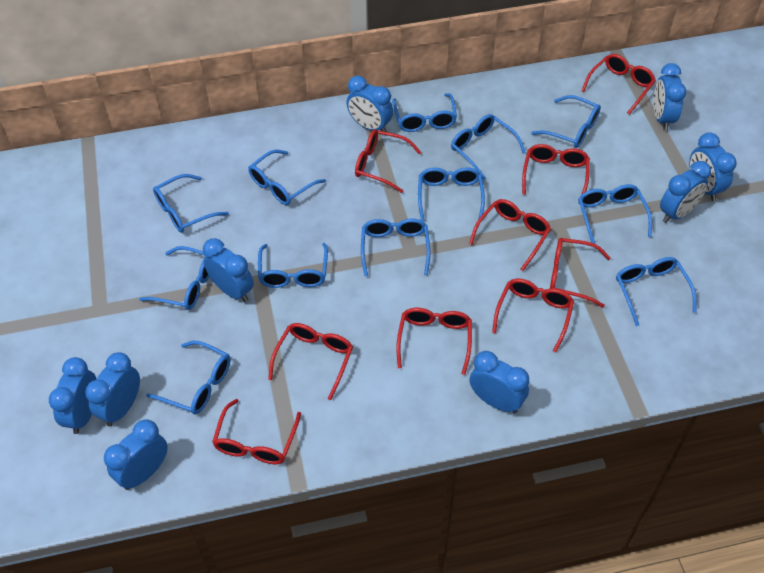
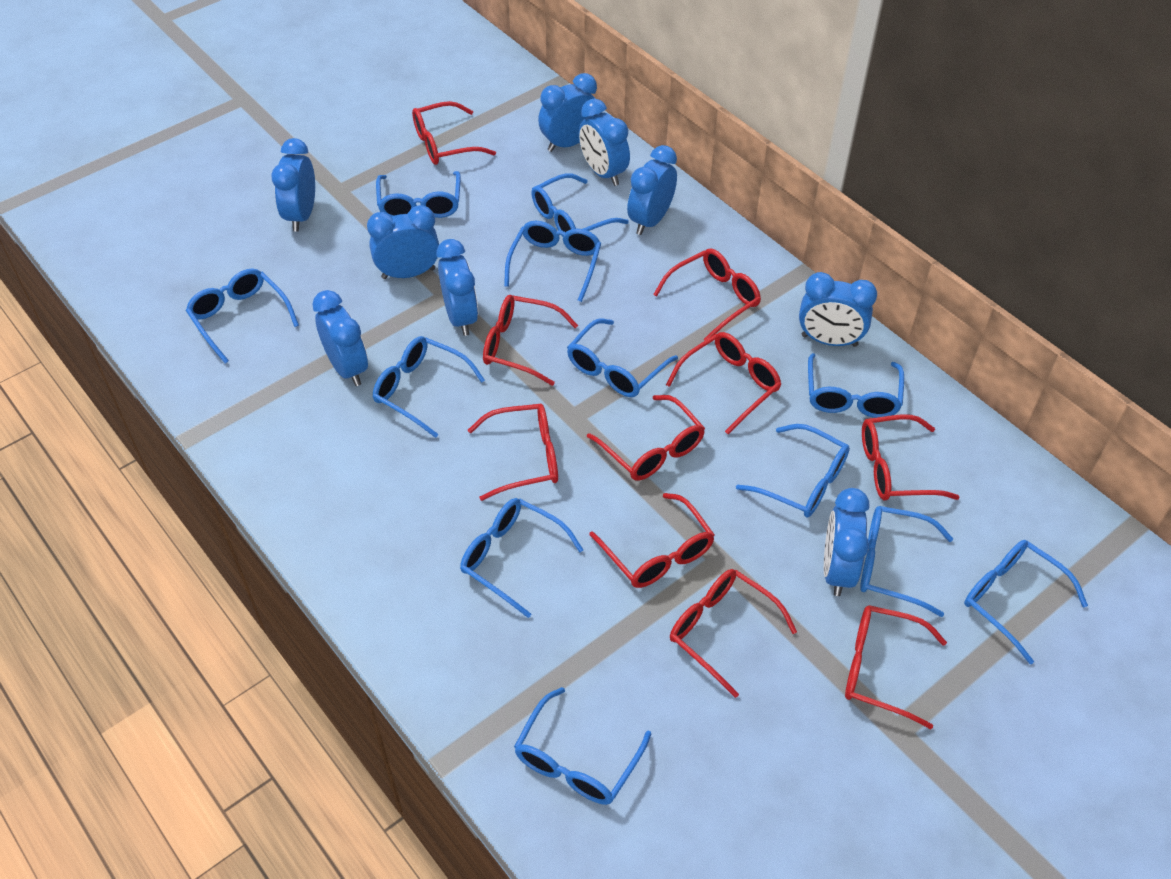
red glasses: [212,399,301,464] [268,323,353,400] [355,129,422,193] [396,308,472,375] [469,199,551,271] [492,279,574,352] [522,144,590,195] [550,238,611,308] [582,54,656,114] = 9 -> [412,101,496,165] [468,404,558,501] [483,295,578,386] [587,395,705,481] [589,493,715,588] [653,248,761,340] [666,332,782,434] [670,569,797,698] [845,605,947,729] [862,414,960,501] = 10

